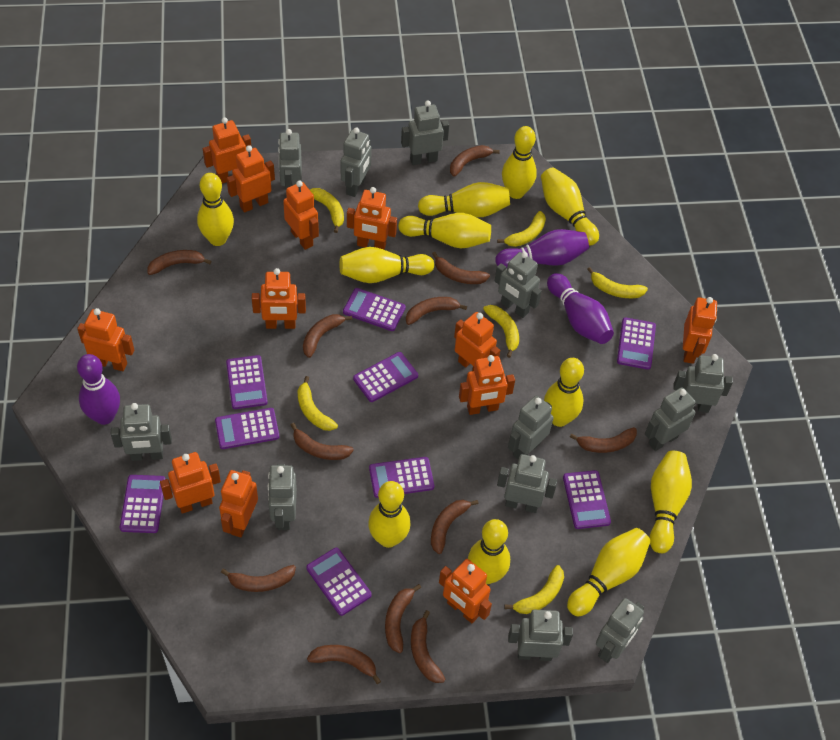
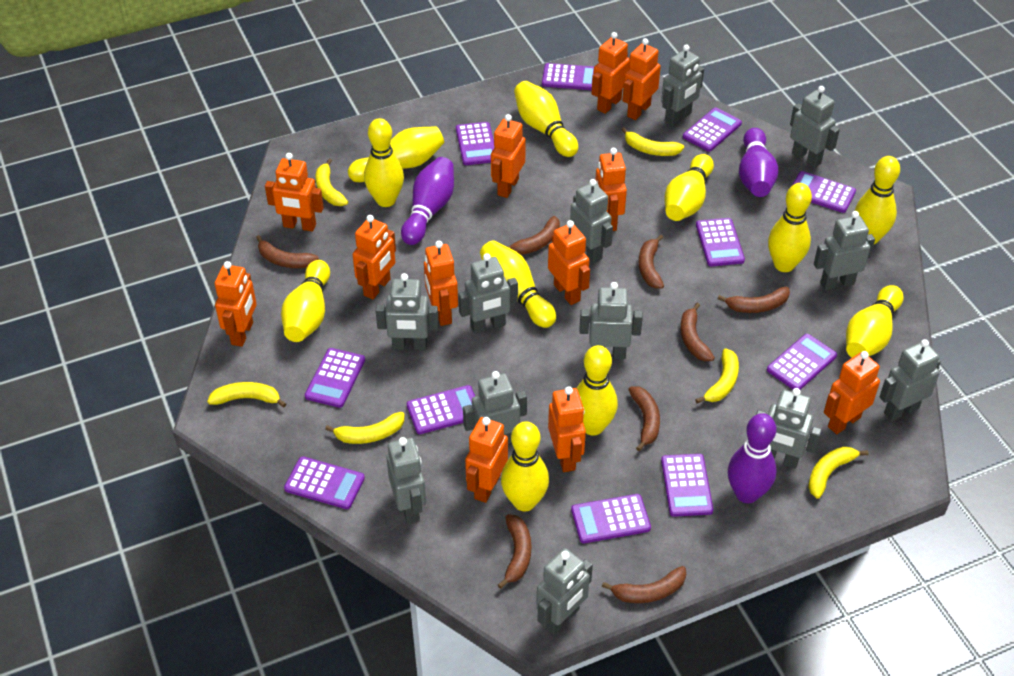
brown banana: [147,250,211,275] [221,565,296,592] [291,423,354,460] [303,314,352,358] [307,645,381,684] [385,584,421,653] [406,297,467,325] [411,610,445,683] [431,500,479,554] [432,252,490,284] [450,145,500,177] [570,427,637,453] = 12 -> [256,235,319,268] [498,514,531,589] [507,216,560,254] [602,566,686,603] [628,386,660,451] [639,235,664,288] [680,303,715,361] [718,287,790,313] = 8
purple calculator: [120,475,165,533] [215,408,279,449] [226,355,268,409] [306,548,372,616] [343,288,406,331] [353,352,418,402] [369,457,434,498] [563,470,611,529] [617,317,656,370] = 9 -> [284,456,365,509] [305,348,365,408] [407,385,475,434] [456,122,495,165] [542,63,594,90] [571,494,651,543] [661,454,713,517] [683,107,742,152] [696,218,745,266] [767,334,837,390] [793,171,856,213] = 11

